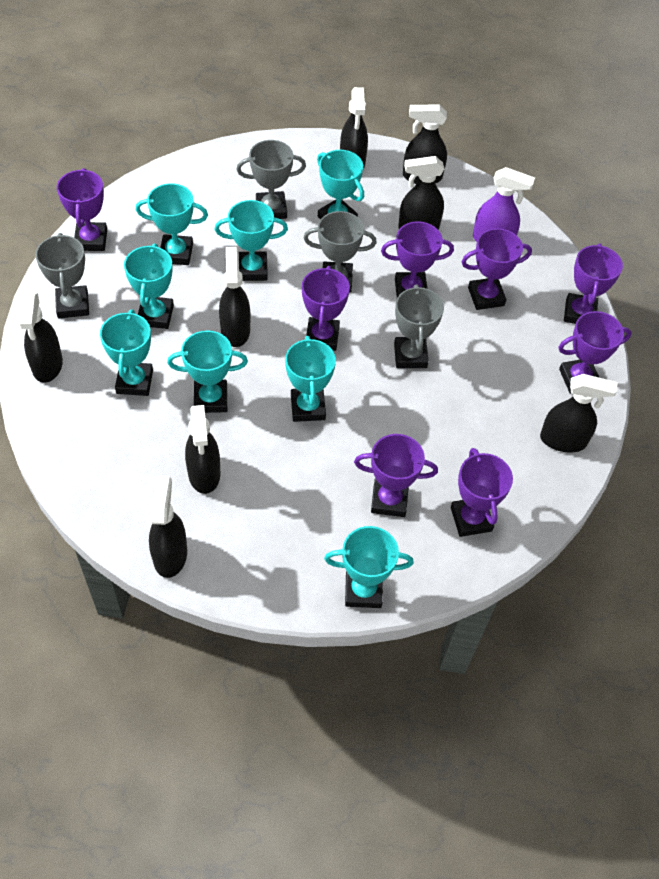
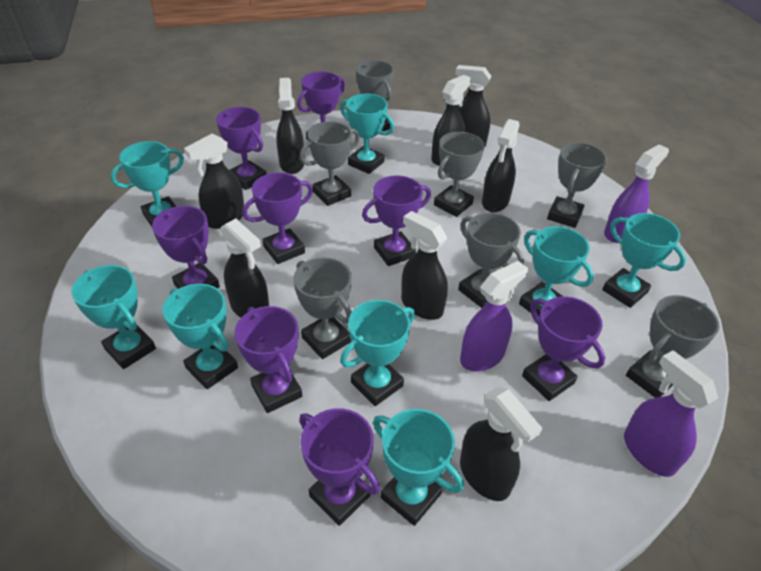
grey trophy: [35,233,89,318] [236,140,306,219] [303,211,377,292] [394,285,444,368] = 4 -> [294,257,352,359] [299,121,360,206] [356,60,394,131] [434,132,484,217] [458,213,524,308] [547,142,607,228] [626,295,719,398] = 7
purple spray bottle: [473,167,535,242] = 1 -> [460,261,528,371] [604,144,669,243] [624,350,718,477] = 3

